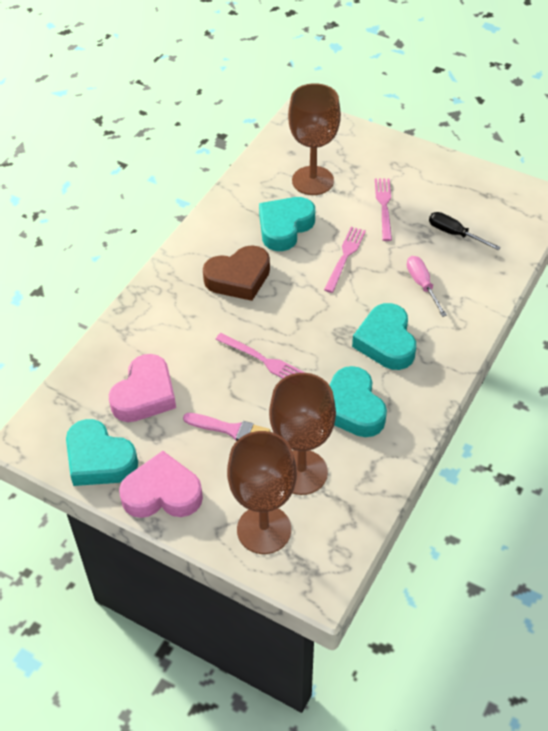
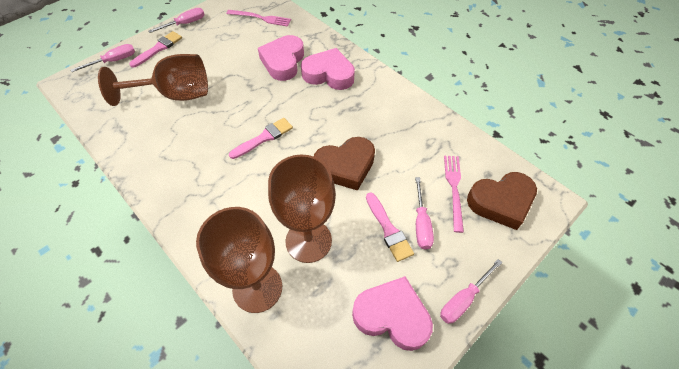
black screwdriver: [429,212,501,250] = 1 -> none = 0
brown heart: [203,245,270,301] = 1 -> [314,137,375,191] [467,172,537,230] = 2
pink brush: [183,413,271,441] = 1 -> [129,31,182,68] [229,118,293,159] [366,192,414,262] = 3
pink fork: [215,333,305,378] [324,227,366,293] [375,178,392,241] = 3 -> [227,10,291,27] [444,156,464,233] = 2
pink heart: [109,354,176,422] [119,451,203,518] = 2 -> [258,35,304,81] [301,48,355,90] [352,276,433,351] = 3
pink screwdriver: [407,256,447,317] = 1 -> [71,44,135,72] [149,8,205,33] [415,177,434,250] [440,259,502,324] = 4
turquoise heart: [66,419,138,486] [259,197,315,251] [330,366,387,437] [352,303,416,370] = 4 -> none = 0

